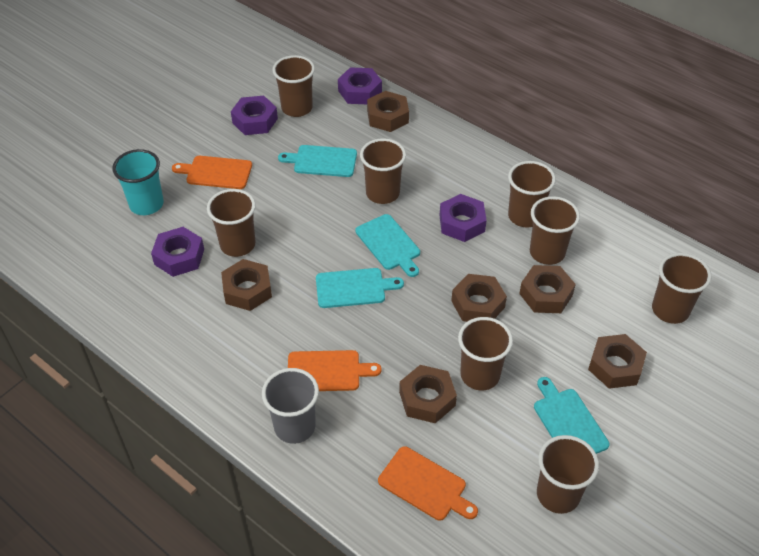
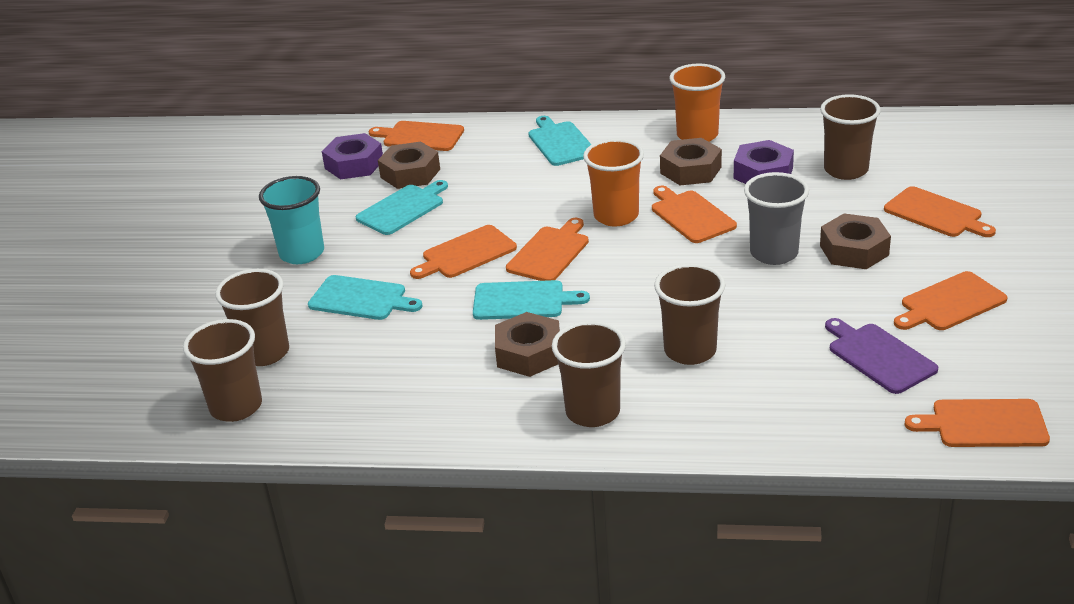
brown cup: [207,189,256,257] [272,55,315,117] [360,138,406,204] [458,317,513,390] [508,161,556,227] [530,196,580,265] [537,435,599,514] [652,253,712,324] = 8 -> [183,319,262,422] [215,269,289,366] [552,321,626,427] [654,264,725,365] [820,94,881,180] = 5
brown nut: [221,259,272,311] [367,91,409,132] [399,365,457,423] [451,274,507,322] [519,265,576,313] [588,334,647,389] = 6 -> [378,142,440,189] [495,312,560,377] [660,138,722,185] [820,213,891,269] = 4
orange cup: none = 0 -> [583,139,644,226] [670,63,725,142] = 2
orange cutting board: [172,156,252,189] [288,350,381,391] [378,446,478,521] = 3 -> [369,121,464,151] [410,225,517,279] [506,218,589,281] [652,186,737,243] [884,186,996,237] [894,271,1008,330] [905,399,1050,447] = 7
purple cutting board: none = 0 -> [825,318,938,394] = 1
purple nut: [151,227,204,277] [231,96,278,135] [338,67,382,104] [440,194,487,242] = 4 -> [322,133,383,180] [734,140,794,184] = 2

